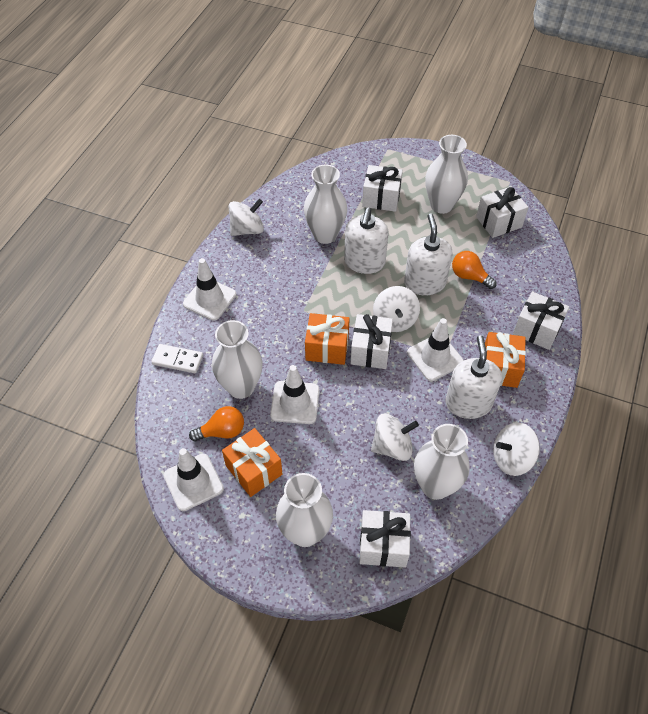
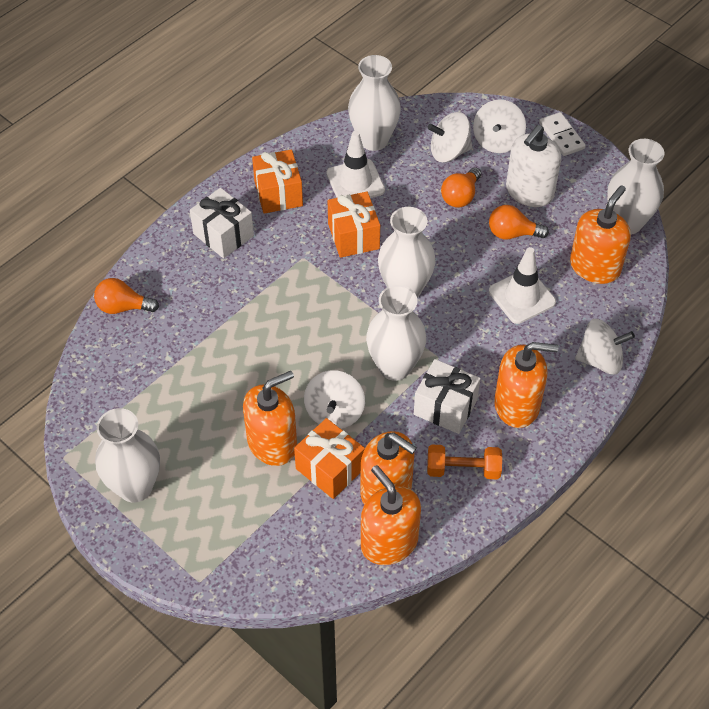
orange dumbbell: none = 0 -> [427,445,502,479] = 1
orange light bulb: [189,406,244,442] [452,251,497,289] = 2 -> [94,278,159,314] [441,167,481,208] [489,205,549,240] = 3
orange soap dispenser: none = 0 -> [243,371,297,466] [360,431,417,505] [361,465,421,565] [494,342,558,428] [570,185,631,284] = 5
white gift: [351,314,393,369] [359,510,411,567] [362,165,403,212] [476,187,529,238] [513,292,569,350] = 5 -> [190,188,254,258] [414,359,481,434] = 2
white soap dispenser: [344,208,389,274] [404,213,453,295] [445,335,502,419] = 3 -> [506,125,561,207] = 1
white traffic cone: [163,448,224,511] [183,258,236,321] [270,365,319,424] [407,318,464,381] = 4 -> [327,131,385,198] [489,247,556,324] = 2

